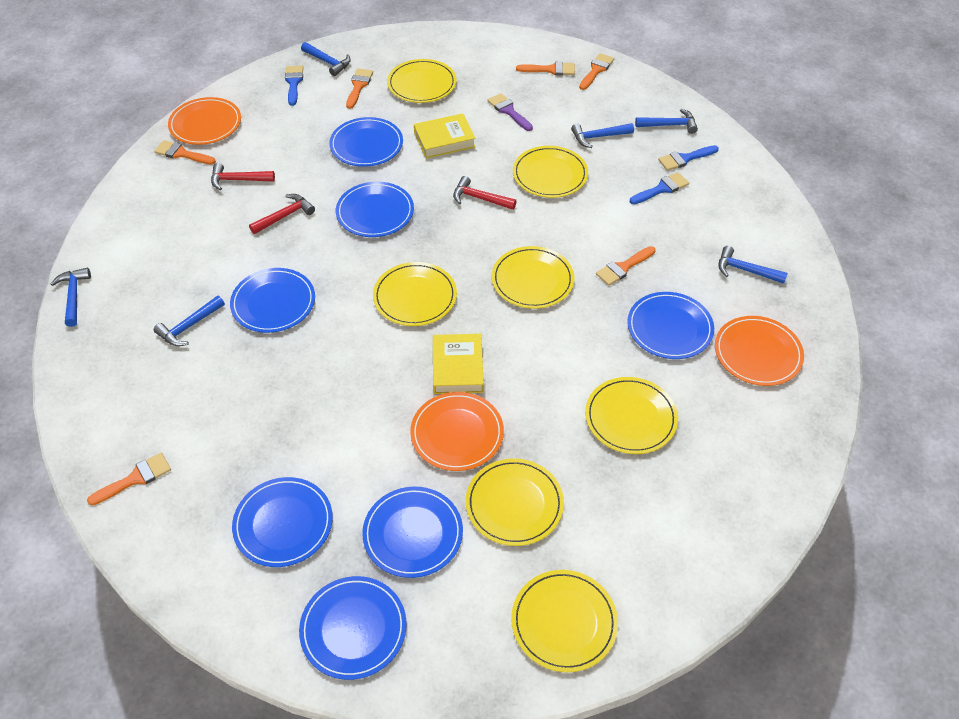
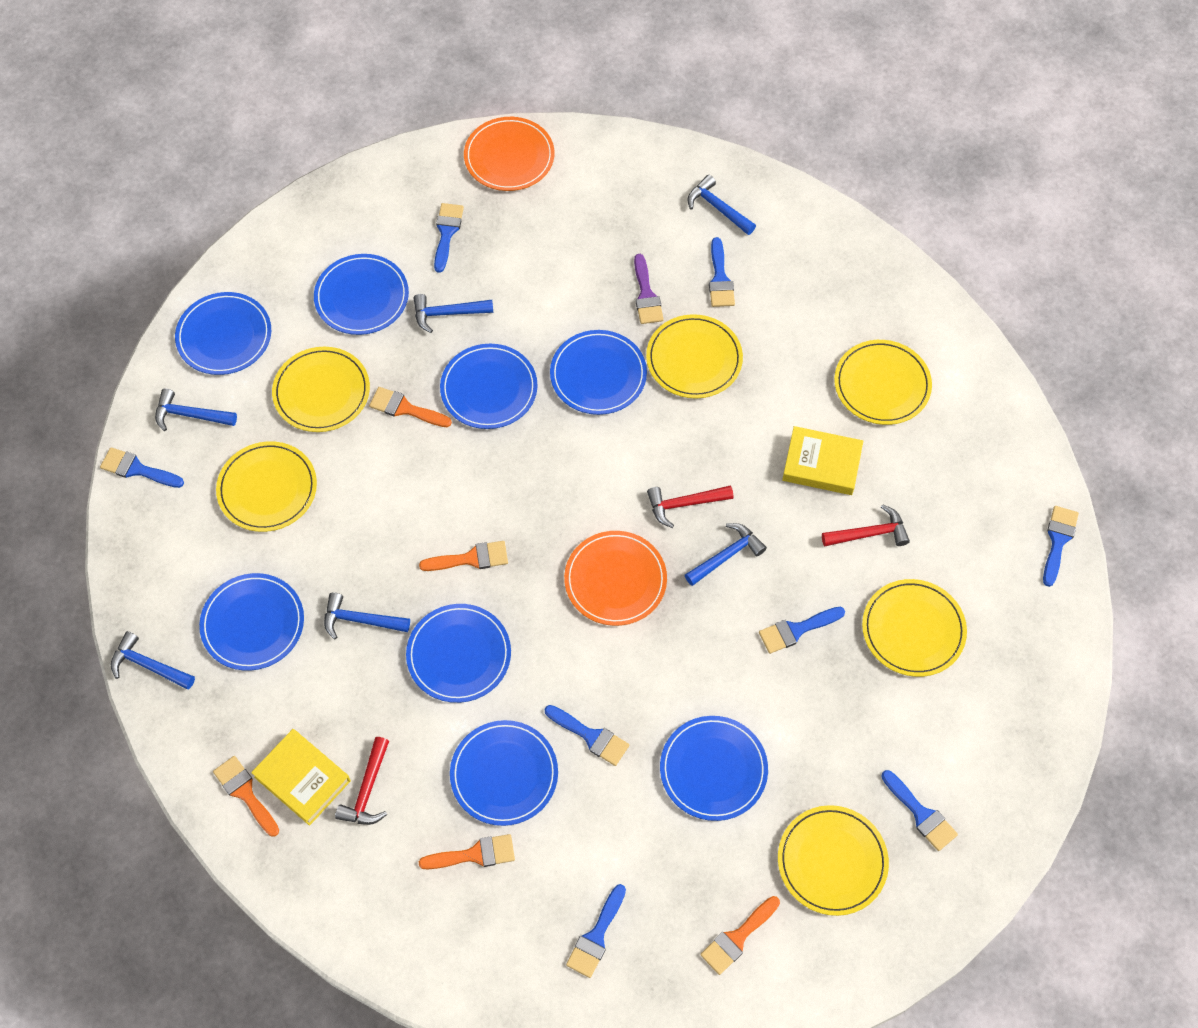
blue brush: [285,66,303,106] [630,172,689,204] [658,145,719,171] = 3 -> [100,447,184,488] [434,203,464,273] [545,705,629,766] [566,884,626,978] [709,237,735,307] [759,607,845,654] [881,770,958,851] [1043,506,1079,587] = 8
blue plate: [230,268,315,333] [232,477,333,567] [299,576,407,680] [329,117,403,167] [336,182,414,237] [362,487,463,578] [627,292,714,359] = 7 -> [175,292,271,375] [199,573,304,671] [314,254,409,335] [406,604,511,703] [440,344,537,429] [450,720,558,826] [550,330,647,415] [660,716,768,821] = 8
orange brush: [87,453,171,506] [154,140,216,165] [346,68,373,109] [516,62,575,75] [579,53,614,90] [596,246,656,286] = 6 -> [213,756,279,837] [369,387,452,427] [419,541,508,571] [419,834,515,869] [700,896,780,975] = 5
orange plate: [168,97,241,145] [410,392,504,471] [715,316,804,386] = 3 -> [464,117,555,191] [564,531,667,626] = 2
yellow plate: [373,262,457,326] [387,59,457,103] [466,459,564,546] [492,246,574,309] [511,570,618,672] [513,146,588,198] [585,377,678,454] = 7 -> [216,441,317,532] [272,347,370,432] [646,314,743,399] [778,805,889,916] [834,340,932,425] [862,579,967,677] = 6

